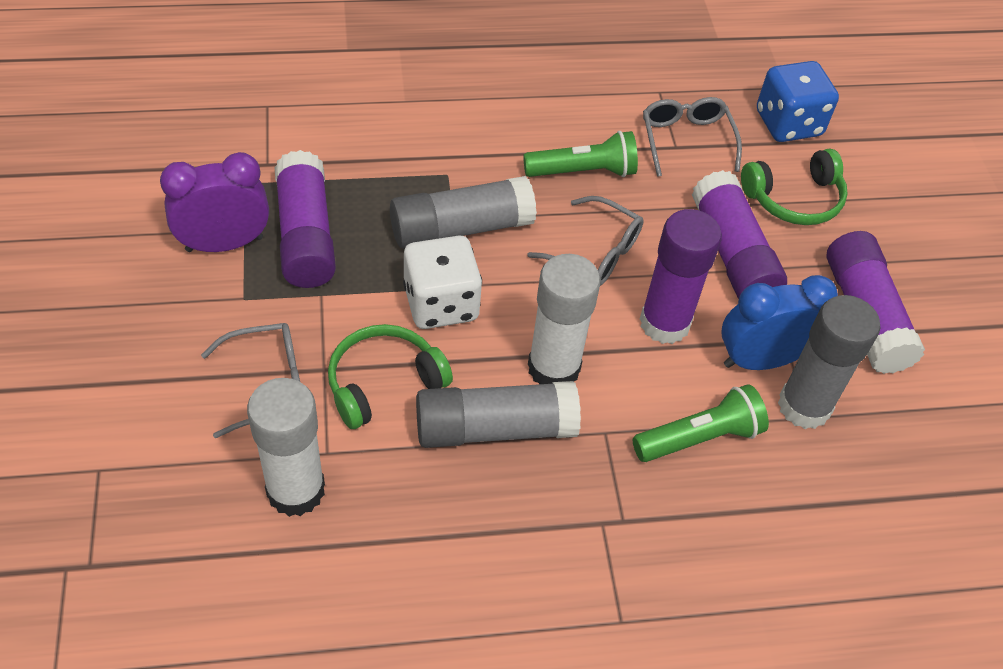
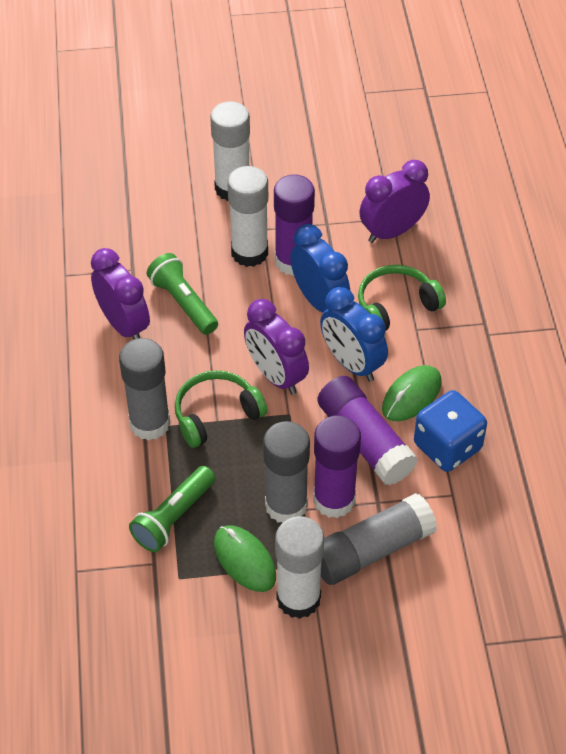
blue clock: [721,275,838,370] = 1 -> [290,224,350,313] [320,287,388,382] = 2
green mouse: none = 0 -> [214,525,276,592] [382,365,442,421] = 2
grey glasses: [201,323,300,438] [527,196,644,286] [643,97,742,177] = 3 -> none = 0
purple clock: [160,152,269,252] = 1 -> [91,248,150,339] [244,299,309,395] [359,160,430,243] = 3
purple glue stick: [274,150,336,288] [640,209,722,344] [692,170,787,299] [826,231,925,374] = 4 -> [274,174,315,276] [313,416,361,518] [317,376,418,485] = 3
white dice: [403,236,482,329] = 1 -> none = 0
white glue stick: [247,378,325,517] [528,254,601,384] = 2 -> [210,101,250,201] [227,166,268,267] [275,516,324,619] = 3

